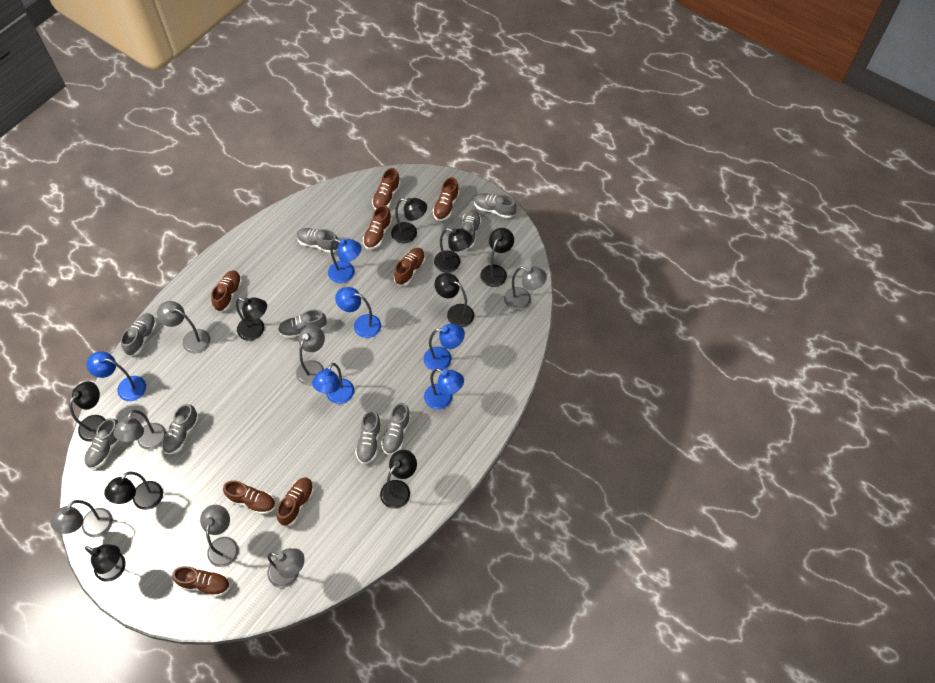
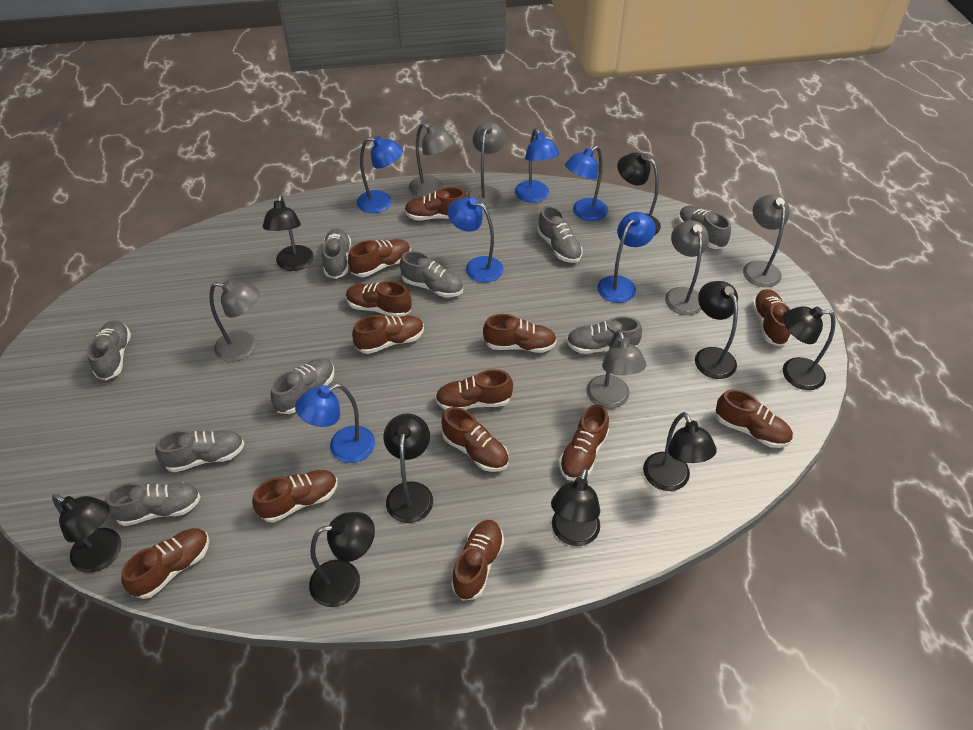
brown shoe: [172,566,230,597] [211,270,242,312] [223,480,276,514] [276,477,314,526] [363,205,392,249] [372,168,401,210] [394,248,425,286] [433,177,459,221] = 8 -> [121,528,209,599] [252,470,338,523] [346,281,412,317] [348,239,411,277] [352,315,424,354] [405,187,467,220] [435,369,513,410] [442,407,509,472] [451,520,504,601] [483,314,557,353] [559,404,609,481] [716,389,793,448] [752,289,791,346] = 13
grey lamp: [51,500,113,537] [113,410,167,450] [157,301,211,353] [200,505,239,567] [267,548,304,588] [296,325,325,385] [504,266,547,310] = 7 -> [209,280,259,362] [409,123,454,197] [467,122,506,209] [586,330,646,409] [665,220,709,315] [743,194,789,287] = 6

